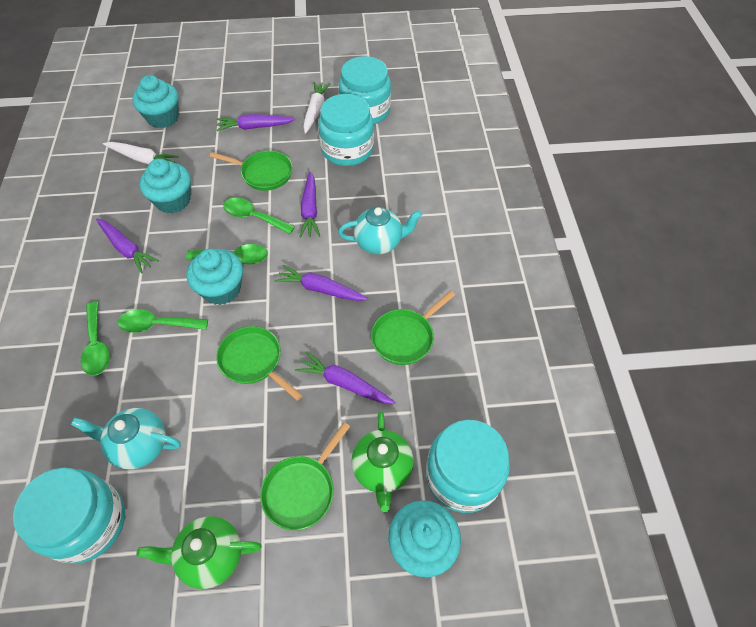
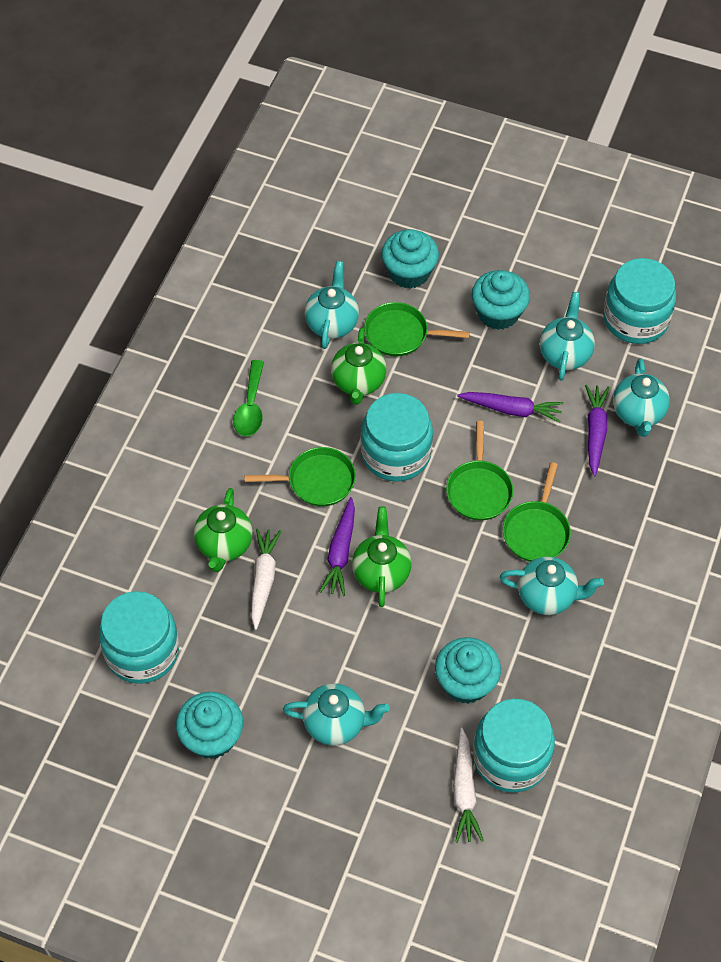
green spoon: [81,302,110,376] [118,309,208,333] [186,244,268,264] [223,198,295,234] = 4 -> [233,360,264,436] = 1
green teapot: [137,516,261,589] [351,411,414,512] = 2 -> [194,488,253,572] [331,328,387,405] [352,506,412,607] = 3
purple carrot: [96,218,159,274] [217,114,296,131] [275,265,368,301] [295,351,395,404] [299,171,320,238] = 5 -> [319,497,355,596] [457,392,563,423] [585,385,610,476] = 3
turquoise teapot: [71,408,181,469] [338,207,422,254] = 2 -> [283,683,390,746] [305,261,359,349] [500,557,604,615] [540,292,595,381] [613,358,670,437] = 5

